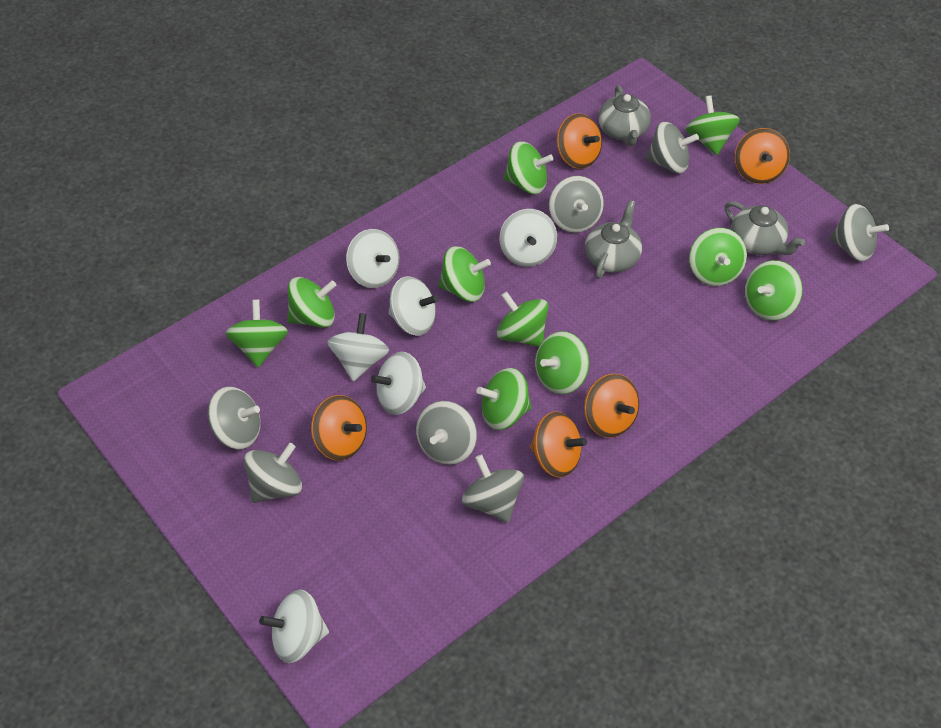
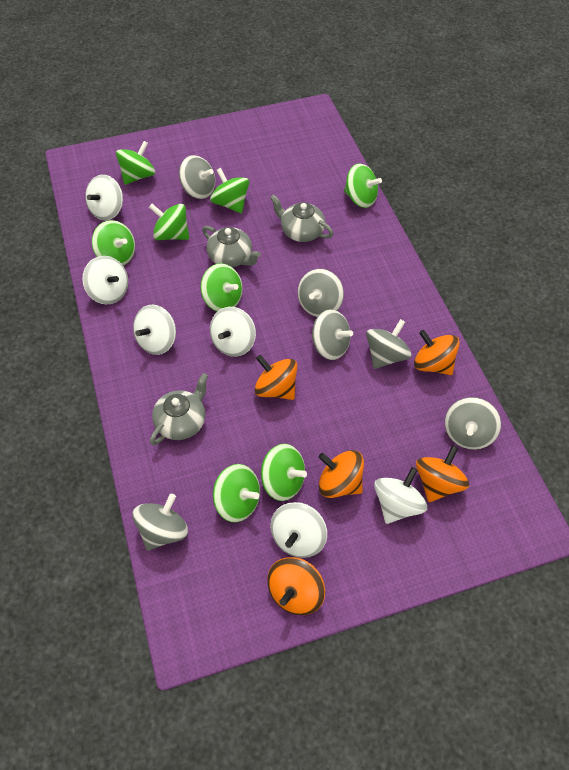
green spinning top: [226,300,288,367] [287,277,336,328] [438,246,491,302] [476,368,532,430] [497,291,549,347] [504,141,554,194] [535,331,589,394] [686,95,740,155] [689,228,747,286] [745,260,802,321] = 10 -> [92,220,135,266] [116,141,155,185] [149,204,189,240] [200,263,243,312] [210,168,249,213] [213,464,260,522] [261,444,307,501] [344,163,382,208] = 8
grey spinning top: [207,386,261,449] [244,443,302,503] [416,401,477,465] [462,454,524,523] [549,176,604,233] [646,122,699,173] [830,204,889,261] = 7 -> [132,494,188,551] [179,155,215,199] [298,269,344,317] [312,309,353,360] [366,319,411,369] [445,397,501,450] = 6

